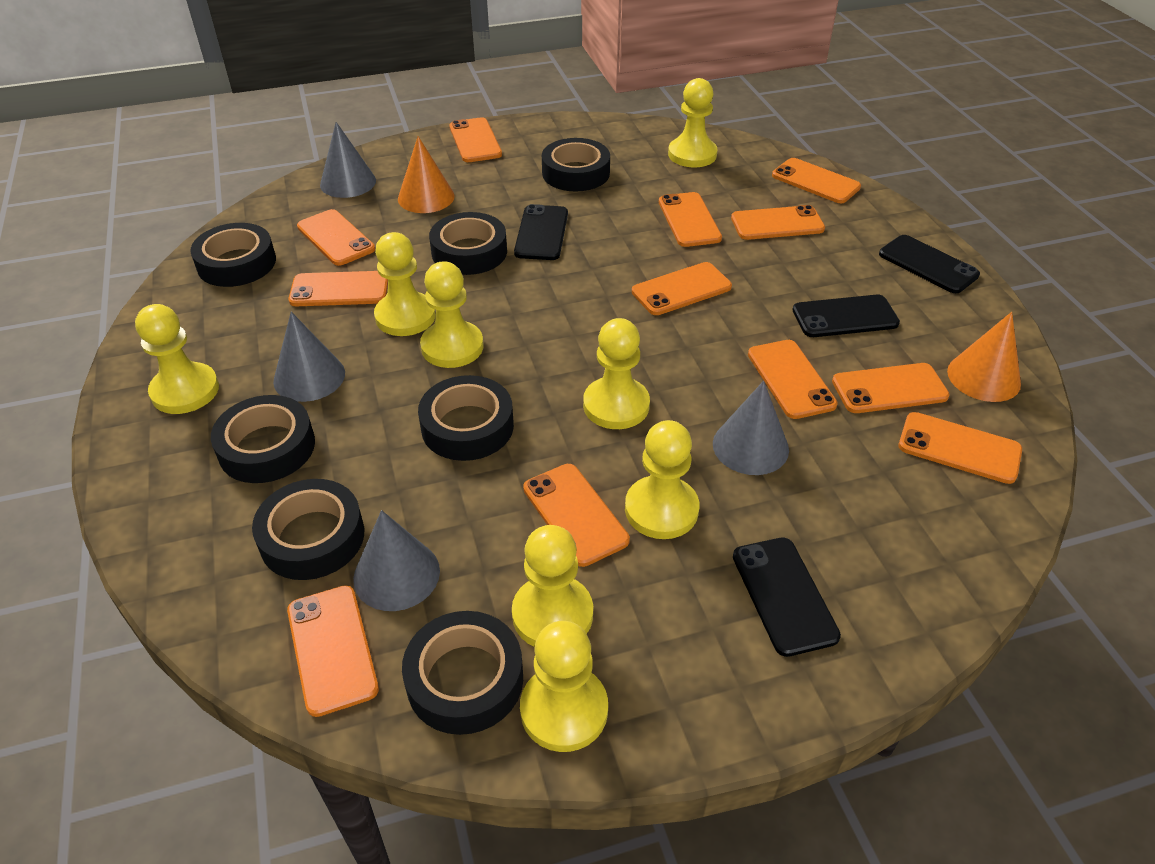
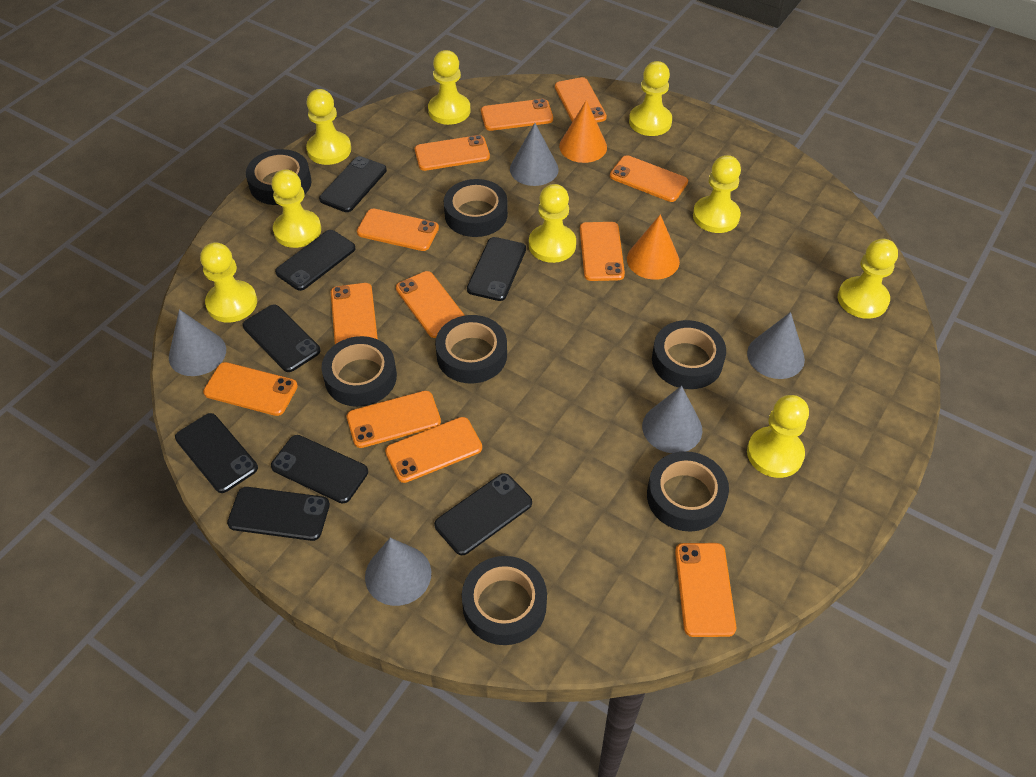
black phone: [514,204,568,260] [733,537,841,657] [792,295,900,337] [879,235,980,293] = 4 -> [175,413,258,493] [227,487,330,541] [243,304,321,372] [271,435,368,503] [275,230,356,291] [319,156,387,212] [434,473,532,555] [467,237,526,301] = 8
grey cone: [273,312,345,402] [320,122,376,198] [353,510,440,611] [713,381,789,475] = 4 -> [169,309,226,376] [365,538,431,606] [510,123,559,186] [642,386,702,453] [747,312,805,379] = 5
yellow pawn: [135,304,219,414] [374,232,436,336] [420,261,484,368] [512,525,593,647] [520,621,608,752] [583,318,650,429] [625,420,699,539] [668,78,718,167] = 8 -> [200,242,257,323] [271,169,321,248] [306,89,351,165] [428,50,470,125] [529,184,576,263] [629,61,672,136] [693,155,741,233] [747,395,809,478] [838,239,898,319] = 9

